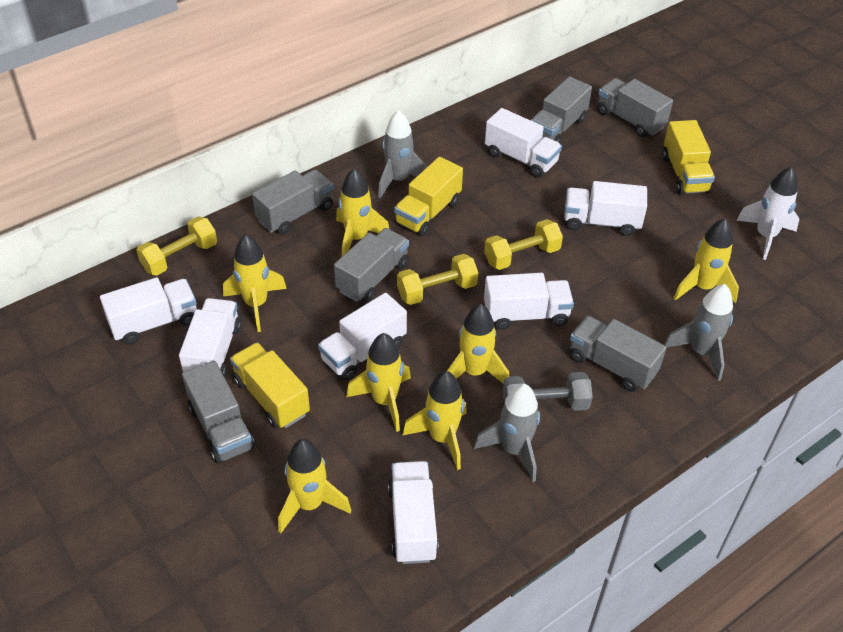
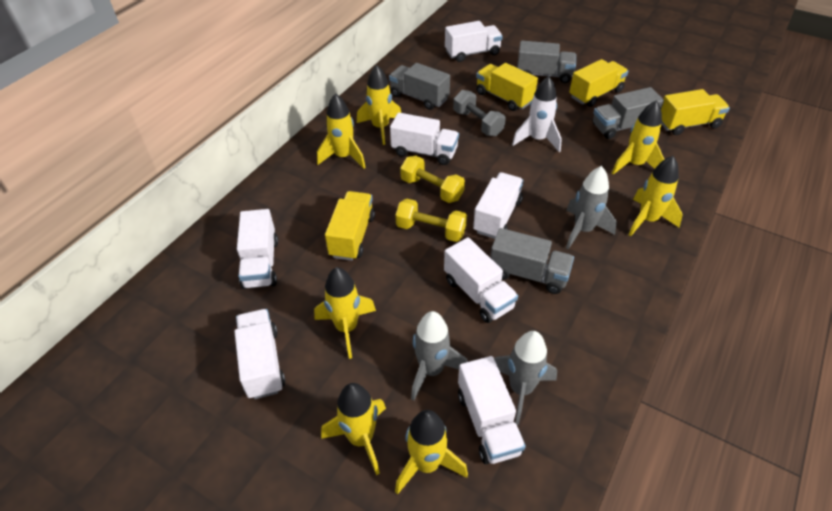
grey truck: [182,361,255,463] [252,170,333,235] [334,228,409,302] [531,77,592,143] [570,316,667,392] [597,78,673,137] = 6 -> [389,63,450,110] [490,228,574,294] [517,41,576,83] [592,87,664,139] = 4
yellow dumbbell: [137,216,217,276] [397,254,478,305] [484,219,563,270] = 3 -> [395,199,467,242] [400,156,465,203] = 2
yellow truck: [230,342,310,428] [394,157,463,236] [663,120,715,195] = 3 -> [325,191,375,261] [476,63,538,111] [569,59,628,107] [661,89,730,135] = 4

